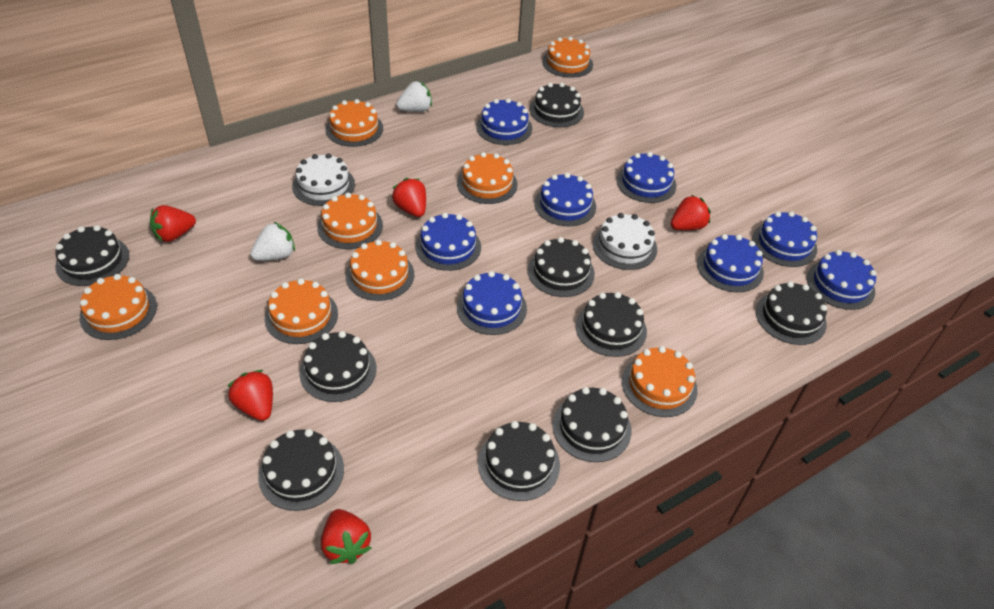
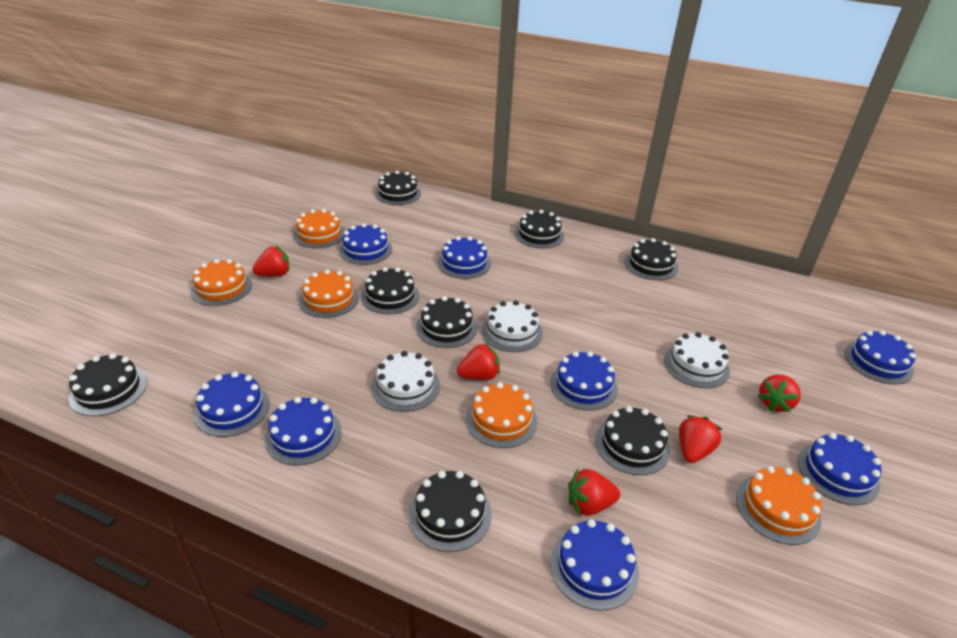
black cake: [55,225,129,286] [258,429,344,511] [299,331,376,402] [478,421,560,501] [528,237,595,297] [529,83,584,127] [552,387,631,462] [576,292,647,357] [756,281,827,345] = 9 -> [69,353,147,416] [361,267,420,315] [375,171,421,205] [408,471,492,552] [416,296,477,348] [515,210,564,248] [595,406,670,475] [625,238,678,280] = 8
orange cake: [80,274,157,340] [265,279,338,344] [317,193,383,249] [325,99,383,147] [346,240,414,301] [457,152,518,204] [542,37,593,78] [622,346,698,417] = 8 -> [191,259,252,306] [293,209,345,248] [299,270,359,318] [466,382,537,448] [736,466,822,545] = 5
white cake: [292,153,355,206] [592,213,657,270] = 2 -> [371,351,440,412] [481,300,543,352] [664,332,730,388] = 3
white strawberry: [250,222,295,261] [396,81,432,112] = 2 -> none = 0

